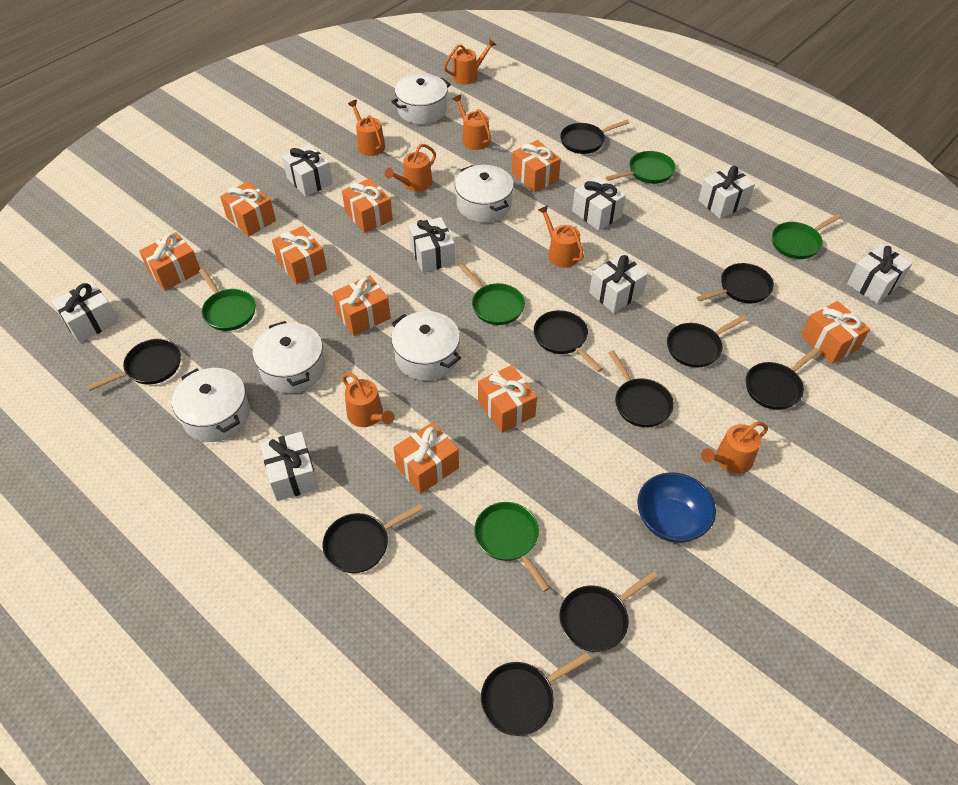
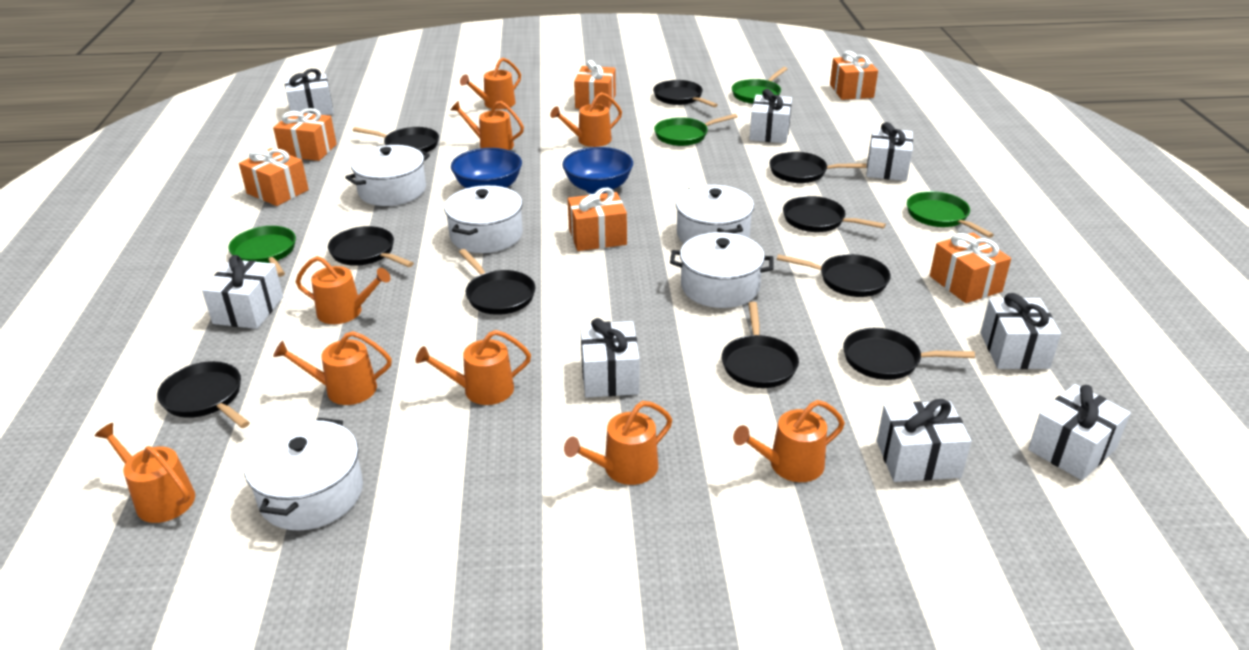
blue bowl: [637,473,716,543] = 1 -> [451,148,522,188] [562,147,633,194] = 2
green pan: [199,268,256,331] [459,264,525,325] [474,502,550,592] [606,151,676,184] [772,214,841,259] = 5 -> [228,226,296,277] [654,114,738,146] [732,67,787,104] [907,191,994,238] = 4
orange gift: [139,232,200,291] [220,181,276,236] [272,226,327,284] [332,275,391,336] [342,178,393,233] [393,422,459,494] [478,365,537,433] [512,140,561,192] [801,301,870,364] = 9 -> [239,148,309,206] [273,108,337,161] [568,188,627,251] [574,60,616,110] [830,51,878,100] [930,233,1011,303] = 6
orange watering can: [342,373,394,427] [348,100,385,156] [385,144,436,192] [444,38,496,85] [453,95,491,150] [538,205,584,268] [701,422,768,474] = 7 -> [95,423,195,523] [273,331,392,405] [296,256,390,324] [416,330,531,405] [451,101,524,150] [460,58,521,109] [550,92,622,147] [564,401,672,485] [733,400,845,482] = 9

